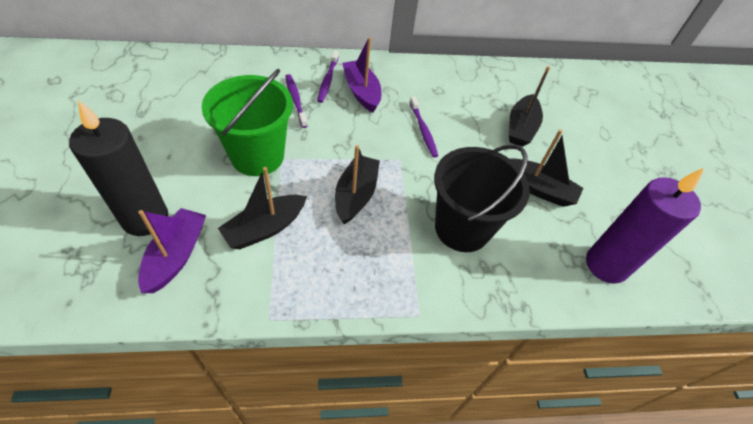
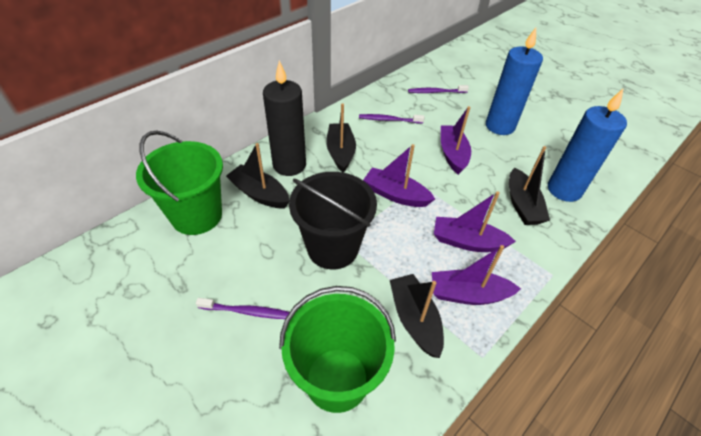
blue candle: none = 0 -> [486,28,543,135] [548,88,627,202] = 2
green bucket: [202,69,293,176] = 1 -> [136,131,223,235] [279,286,396,413] = 2
purple boat: [138,208,206,293] [342,37,381,112] = 2 -> [363,144,435,207] [432,245,521,305] [434,191,516,252] [441,106,471,175] = 4
purple candle: [586,168,704,284] = 1 -> none = 0

